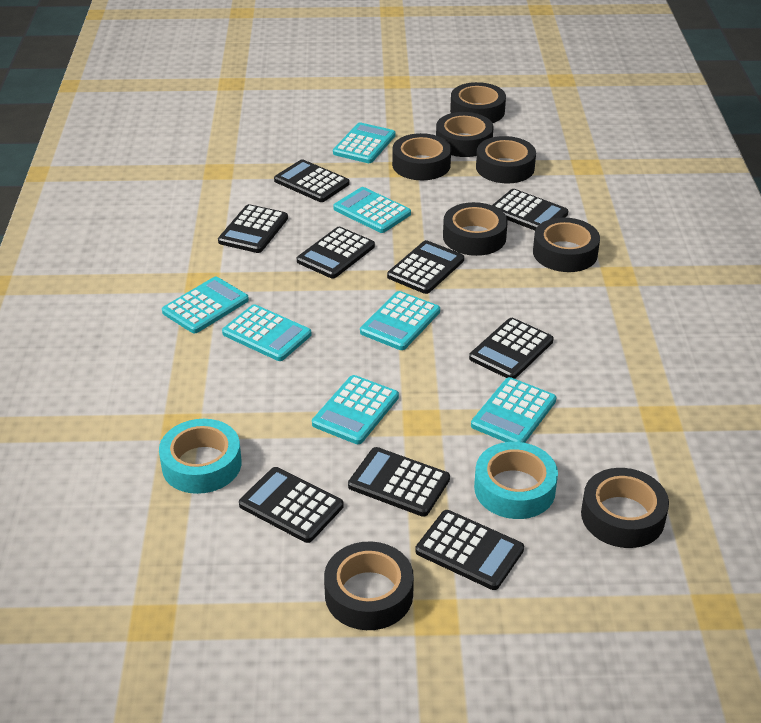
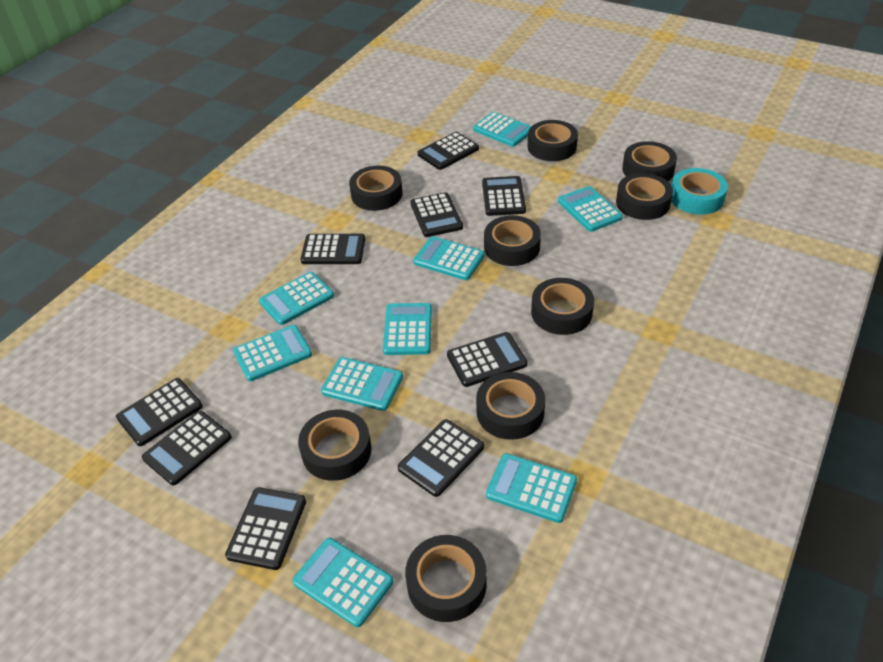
black tape: [324,541,414,630] [392,133,451,180] [436,112,493,157] [443,202,508,256] [450,82,506,123] [476,136,536,183] [533,218,600,272] [581,468,669,548] = 8 -> [298,410,372,481] [349,166,403,211] [405,535,487,622] [476,372,545,440] [484,215,541,266] [528,120,578,161] [531,278,594,335] [616,173,673,220] [622,141,677,181] = 9
turquoise calculator: [162,277,249,333] [222,304,312,361] [312,375,399,444] [333,123,396,163] [333,187,411,233] [360,291,440,350] [471,377,556,443] = 7 -> [233,325,312,381] [259,272,334,325] [292,538,393,627] [321,357,403,411] [383,303,432,355] [413,236,485,280] [473,112,531,147] [486,453,577,523] [558,186,623,232] = 9
turquoise tape: [159,419,242,494] [474,442,558,519] = 2 -> [671,168,728,215] = 1

